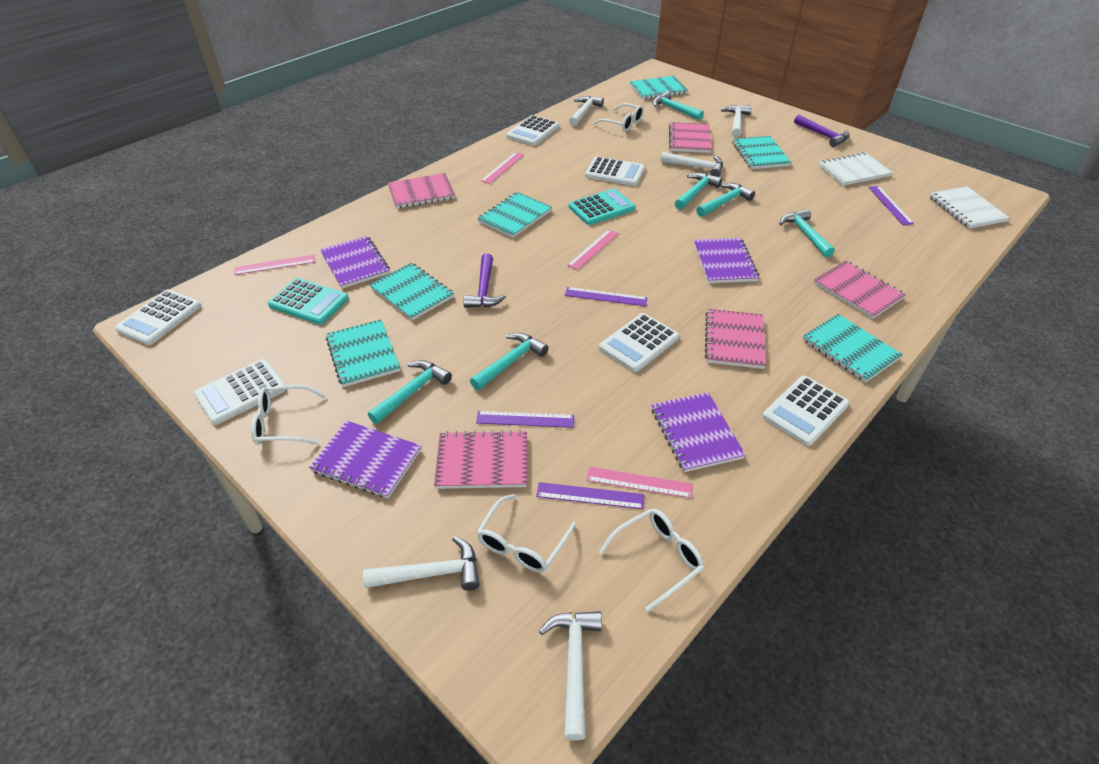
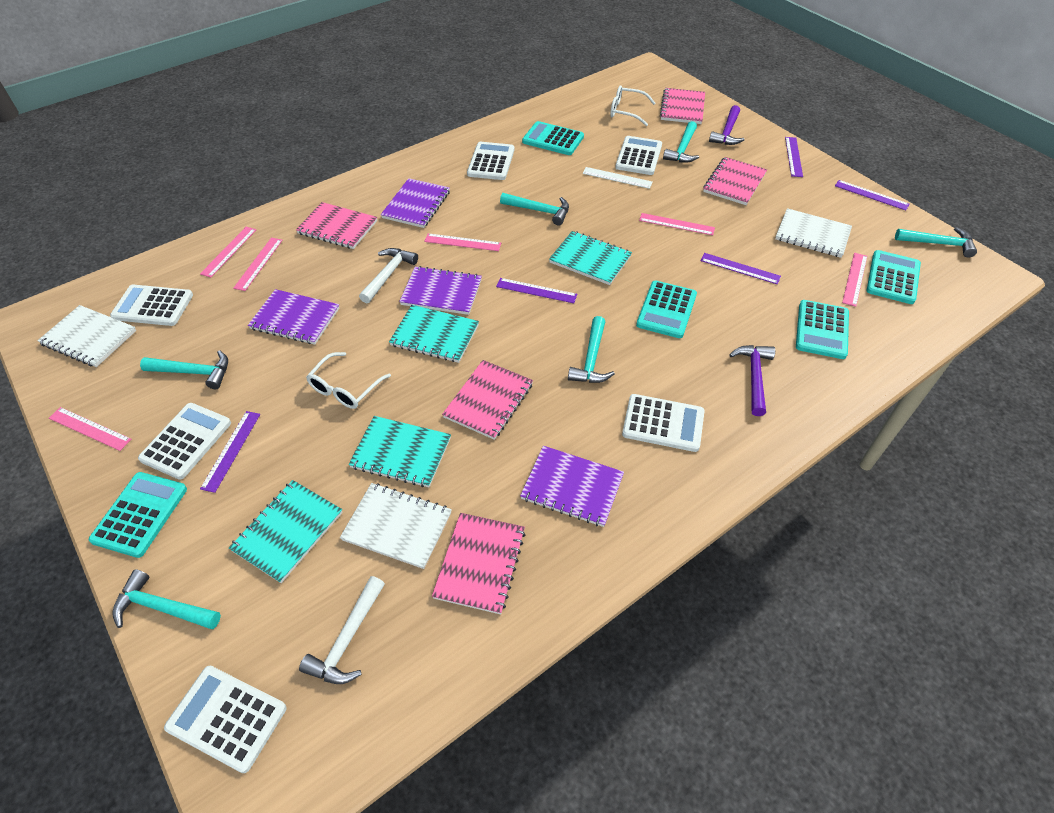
pink ruler: [234,255,315,275] [481,152,524,184] [567,229,619,270] [586,467,693,498] = 4 -> [49,407,132,451] [200,227,256,278] [233,238,283,291] [424,233,501,251] [639,213,715,235] [842,253,867,307] = 6
purple ruler: [476,411,574,428] [536,482,644,509] [565,287,647,306] [868,186,914,225] = 4 -> [200,411,260,493] [496,278,577,303] [701,253,781,284] [785,137,803,177] [835,180,909,210] = 5
turquoise calculator: [268,278,349,325] [569,188,636,225] = 2 -> [89,472,187,558] [522,121,584,155] [636,281,697,338] [796,300,849,359] [867,250,921,304] = 5
turquoise notebook: [326,319,400,387] [369,263,454,320] [477,192,552,238] [630,76,688,99] [732,136,792,169] [802,314,903,382] = 6 -> [229,480,343,583] [348,416,451,487] [389,305,479,363] [549,231,632,285] = 4
white glasses: [251,385,326,445] [477,494,576,573] [593,103,644,132] [599,509,704,612] = 4 -> [306,352,391,409] [610,85,655,126] = 2
white hammer: [363,536,480,591] [539,611,602,741] [569,96,604,126] [660,152,723,177] [721,105,751,137] = 5 -> [299,576,385,684] [359,248,418,303] = 2
white notebook: [818,152,893,186] [929,186,1010,229] = 2 -> [37,305,136,367] [340,483,452,569] [775,208,852,258] = 3
white ruler: none = 0 -> [582,167,653,189] = 1

